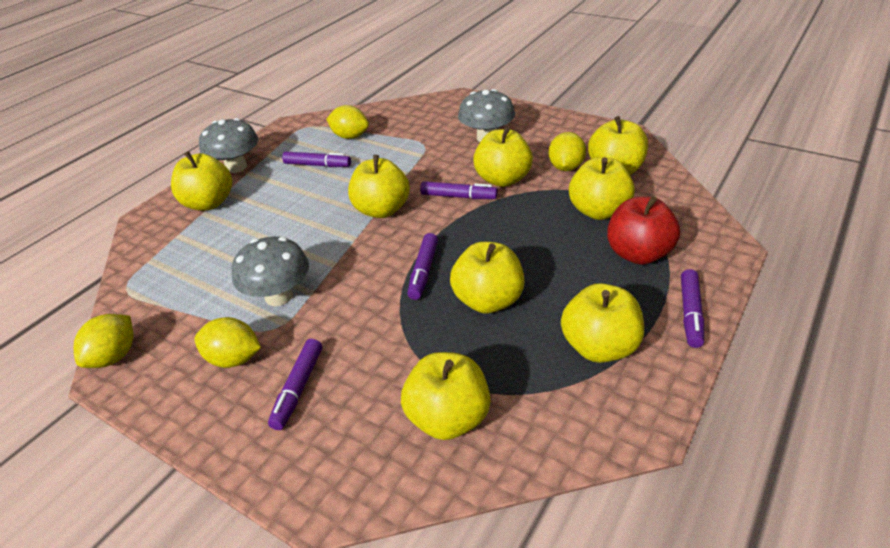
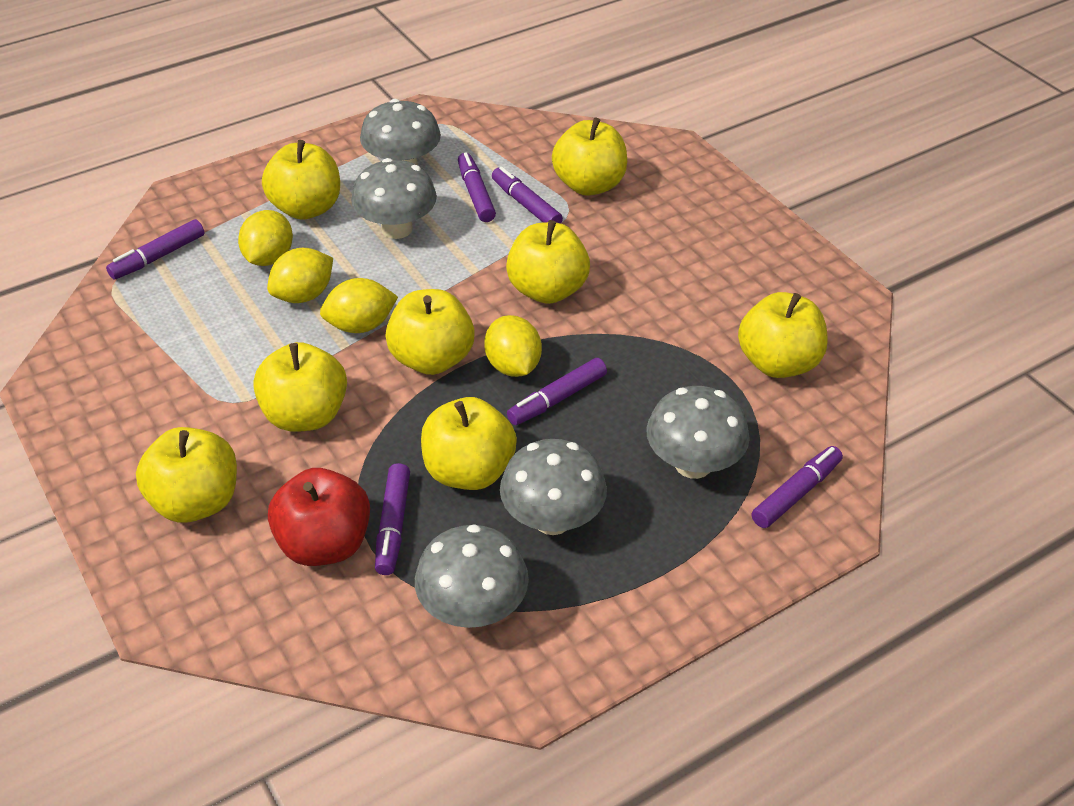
grey mushroom: [199,118,258,173] [232,237,309,306] [458,89,515,142] = 3 -> [351,158,437,239] [360,99,441,165] [415,524,529,628] [500,439,607,535] [646,386,750,479] = 5
purple marker: [268,339,322,430] [282,151,351,167] [407,233,438,300] [420,181,498,199] [681,269,704,348] = 5 -> [106,219,204,279] [375,463,410,575] [458,152,496,222] [492,167,563,224] [507,358,607,425] [751,446,843,528] = 6

